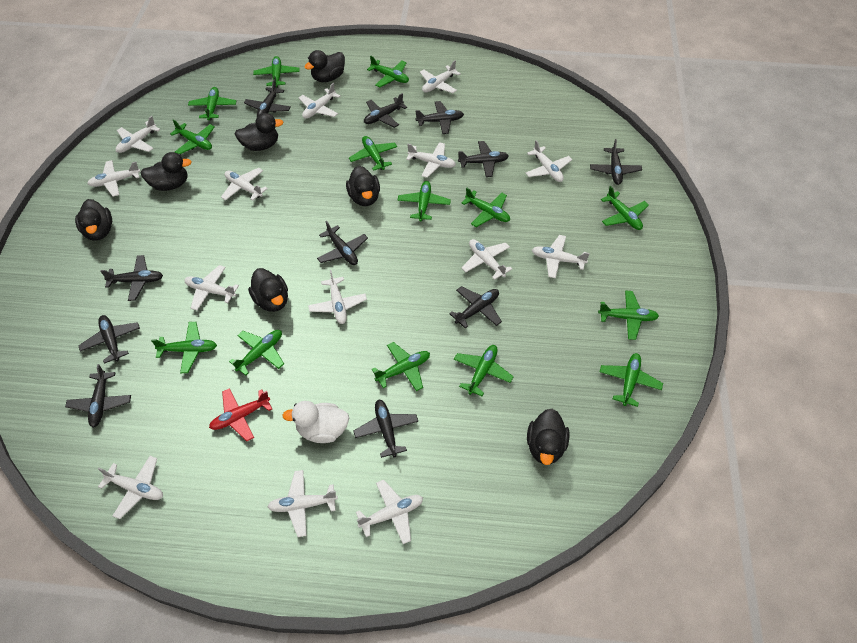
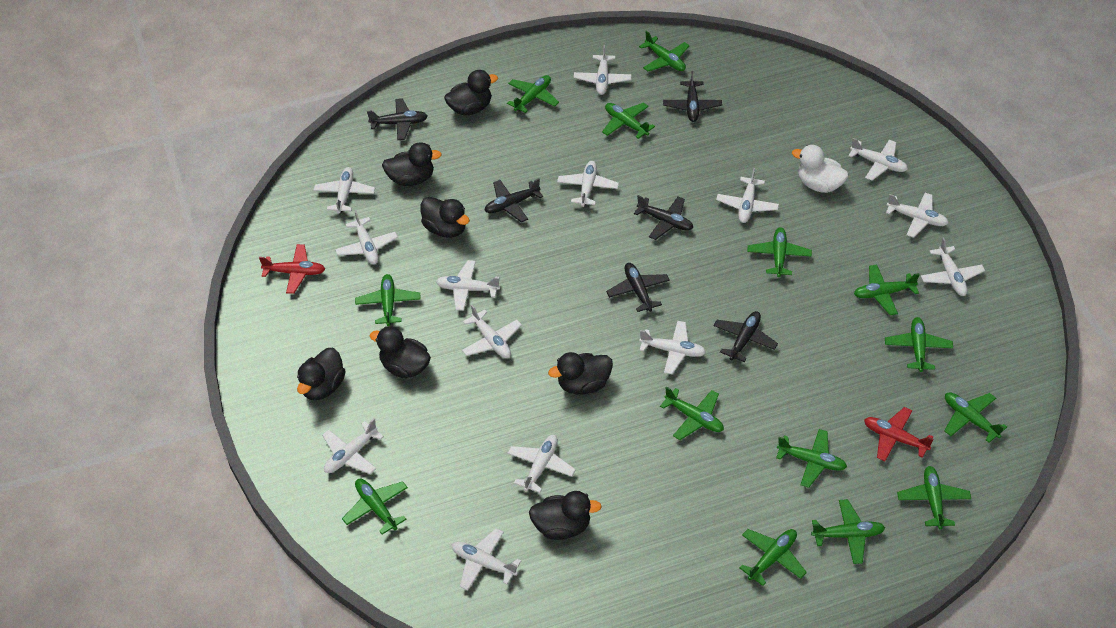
black plane: [65,364,131,428] [78,315,140,364] [100,255,163,301] [244,79,291,116] [317,221,368,265] [353,399,418,458] [364,93,407,128] [416,101,464,134] [449,286,502,328] [458,141,509,177] [590,139,642,185] = 11 -> [367,98,428,140] [484,178,543,222] [606,263,670,312] [634,195,693,240] [663,71,722,122] [713,311,778,362] = 6
red plane: [209,388,272,441] = 1 -> [259,244,325,294] [864,407,934,461] = 2

